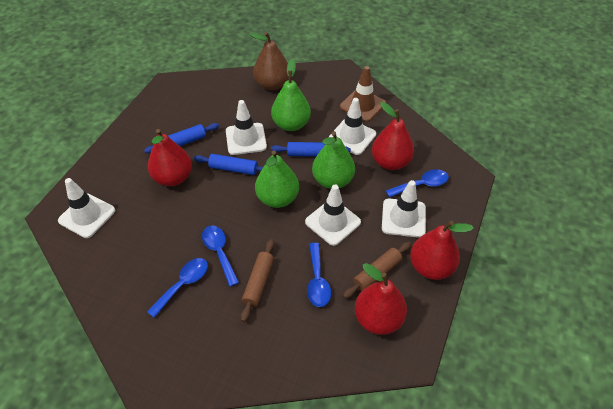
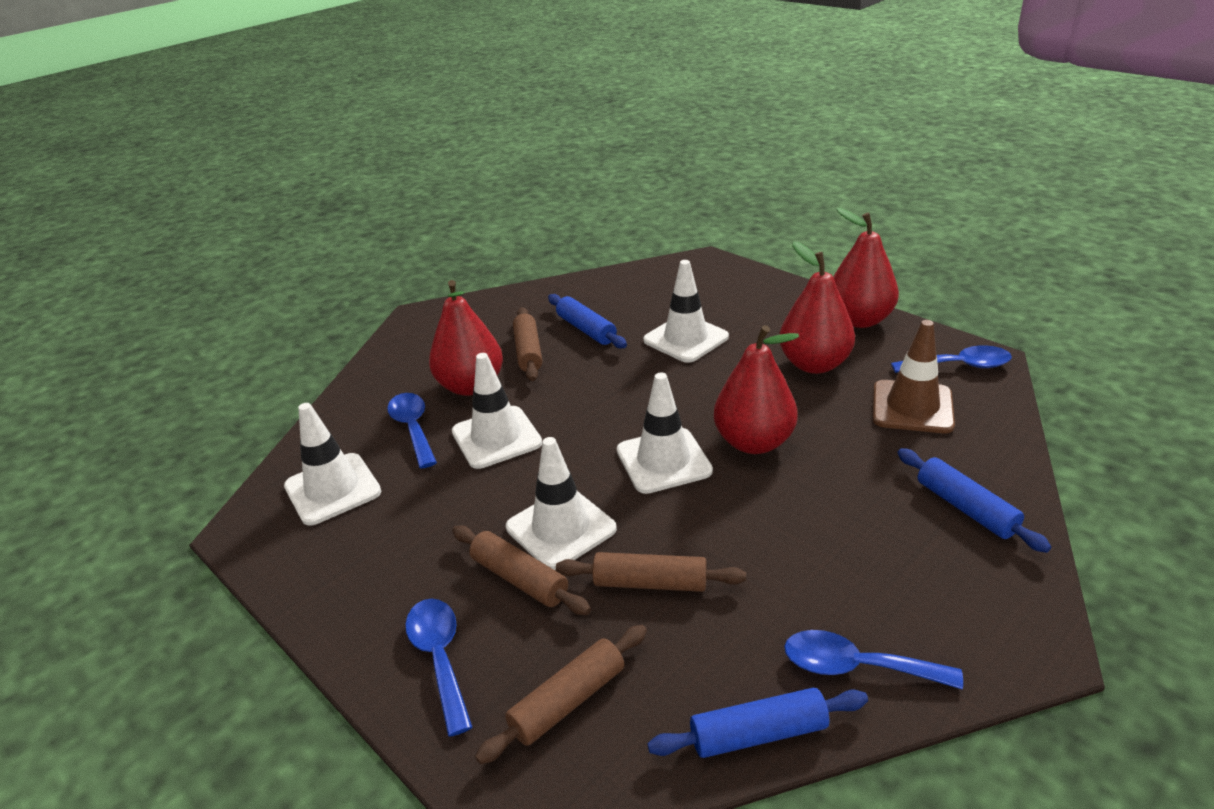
brown pear: [250,32,289,90] = 1 -> none = 0
brown rolling pin: [241,239,274,322] [343,242,411,299] = 2 -> [452,526,591,615] [475,625,647,764] [513,307,542,381] [556,552,746,592] = 4
green pear: [255,150,299,208] [271,59,311,131] [312,131,355,189] = 3 -> none = 0

